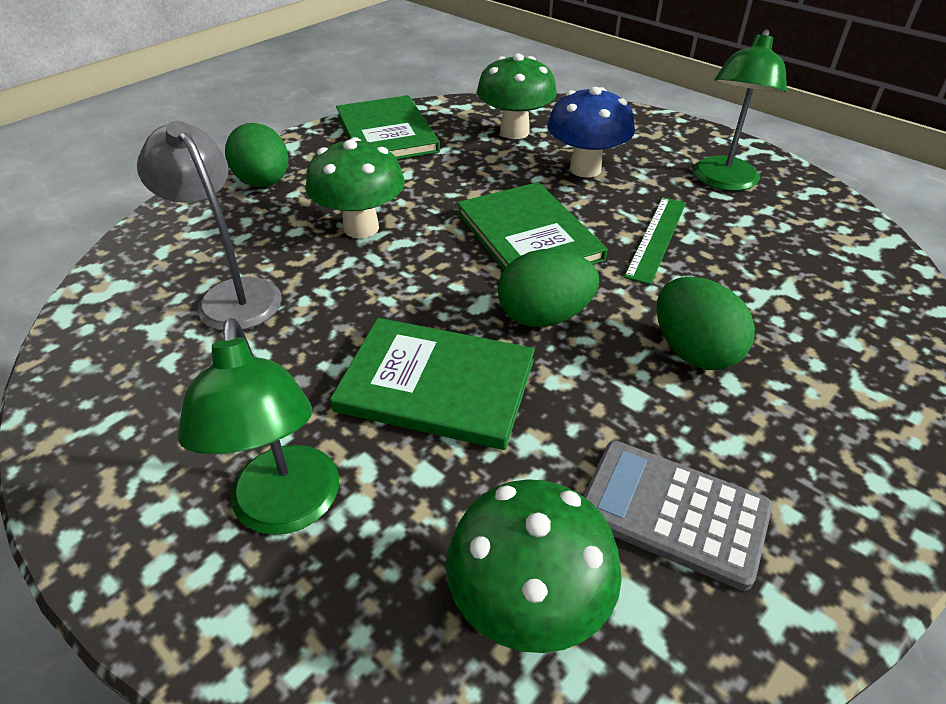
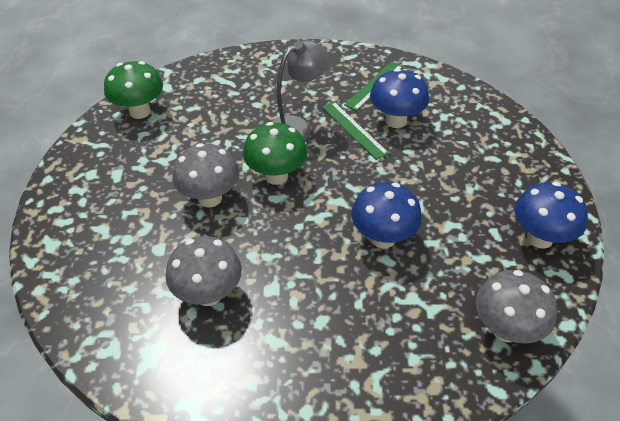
blue mushroom: [547,87,635,178] = 1 -> [351,182,422,248] [370,69,429,128] [515,182,588,249] = 3
green book: [330,318,535,450] [336,95,440,160] [457,182,607,270] = 3 -> none = 0
green egg: [225,123,289,187] [498,249,599,327] [657,277,755,370] = 3 -> none = 0
green lamp: [178,318,339,535] [693,29,787,191] = 2 -> none = 0
green mushroom: [306,137,405,238] [446,479,622,653] [477,53,557,139] = 3 -> [104,61,163,119] [243,122,307,185] = 2
green ruler: [624,197,686,285] = 1 -> [322,102,389,160] [344,62,403,111] = 2
grey calculator: [583,441,772,591] = 1 -> none = 0
grey mushroom: none = 0 -> [165,236,242,306] [172,143,239,207] [476,270,557,344] = 3

